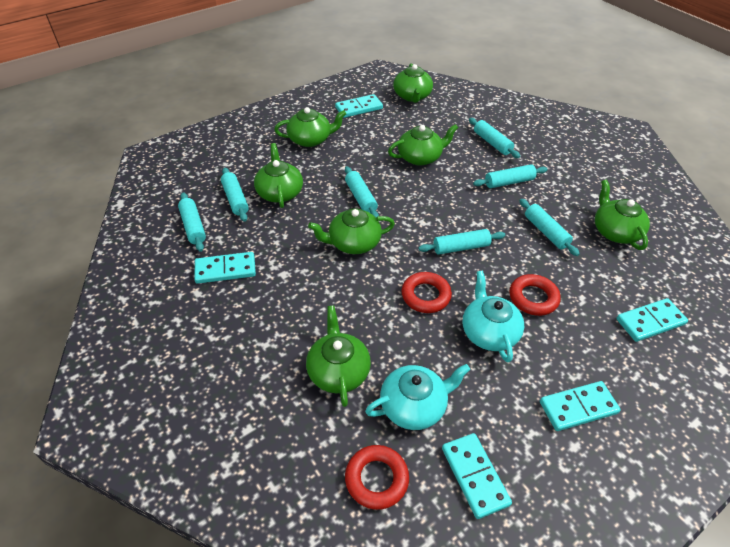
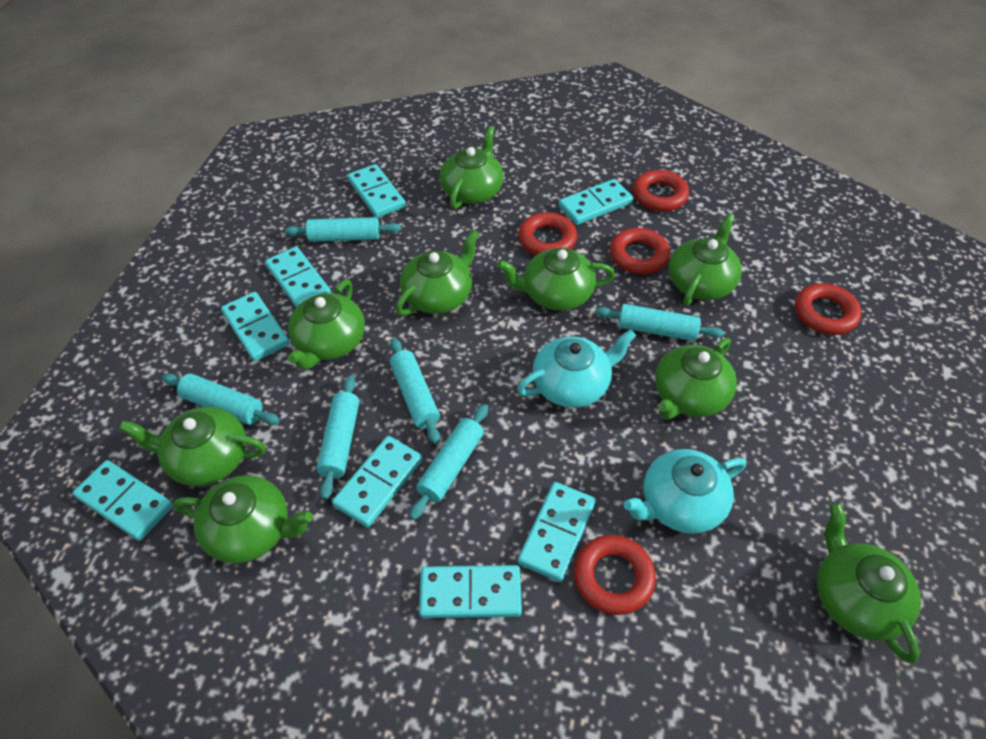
green teapot: [254,143,303,208] [274,107,346,147] [306,305,371,407] [308,208,395,254] [388,124,458,166] [393,63,433,103] [595,180,650,250] = 7 -> [119,407,266,486] [173,475,313,563] [288,280,365,370] [396,230,479,316] [440,126,503,209] [497,248,615,311] [655,338,737,419] [669,213,742,306] [817,503,921,663] = 9
red ring: [345,445,409,510] [401,272,452,313] [509,274,560,316] = 3 -> [518,212,577,255] [574,535,656,615] [610,228,670,274] [633,170,689,211] [795,283,862,335] = 5
turquoise domino: [194,252,256,284] [335,94,383,118] [442,433,512,519] [540,381,621,431] [616,298,688,342] = 5 -> [72,460,173,541] [221,292,290,361] [265,247,331,307] [332,436,423,527] [347,164,406,218] [419,565,522,618] [518,482,596,582] [559,179,633,225] = 8
turquoise rolling pin: [178,192,206,252] [221,168,249,222] [345,166,379,218] [418,229,505,255] [469,118,520,158] [473,164,548,188] [519,199,580,256] = 7 -> [162,374,280,425] [285,217,401,242] [317,375,359,500] [390,338,440,444] [410,404,488,520] [596,304,724,341] = 6

